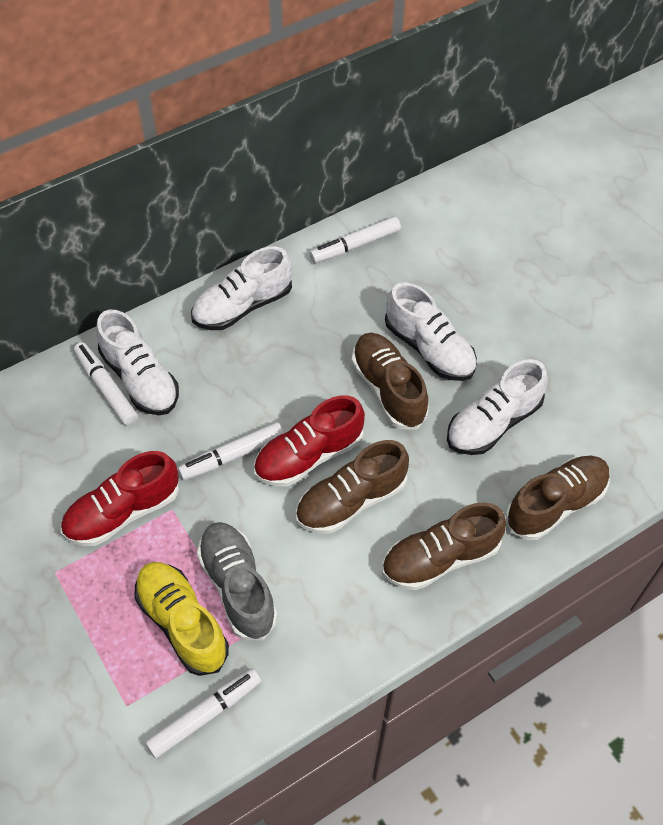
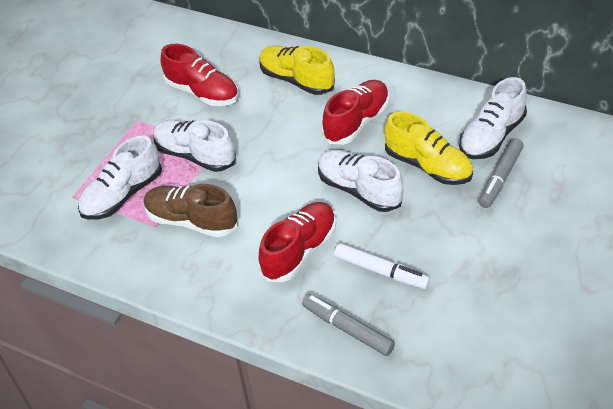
brown shoe: [296,440,409,534] [352,333,429,429] [382,502,506,590] [505,456,610,540] = 4 -> [144,184,237,237] = 1
grey marker: none = 0 -> [302,294,395,356] [479,139,524,208] = 2
grey shoe: [197,522,278,640] = 1 -> none = 0
red shoe: [61,451,179,546] [254,395,365,487] = 2 -> [161,44,238,106] [259,202,336,282] [322,80,389,145] = 3
white marker: [74,342,138,426] [145,668,261,758] [178,422,284,480] [309,216,401,263] = 4 -> [334,243,430,289] = 1
yellow shoe: [135,562,229,676] = 1 -> [260,46,335,95] [384,112,473,185] = 2

